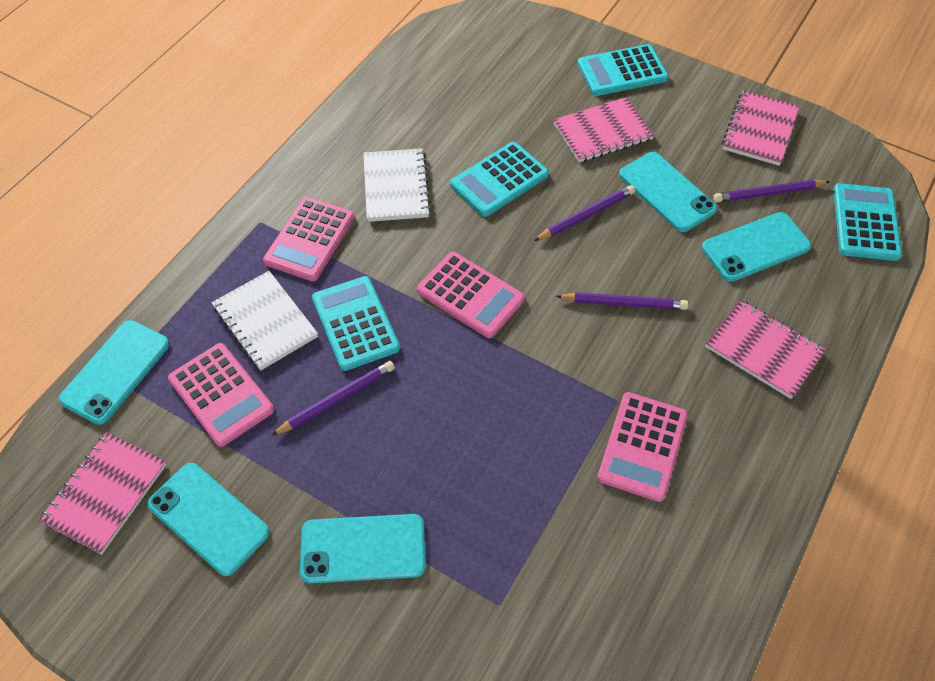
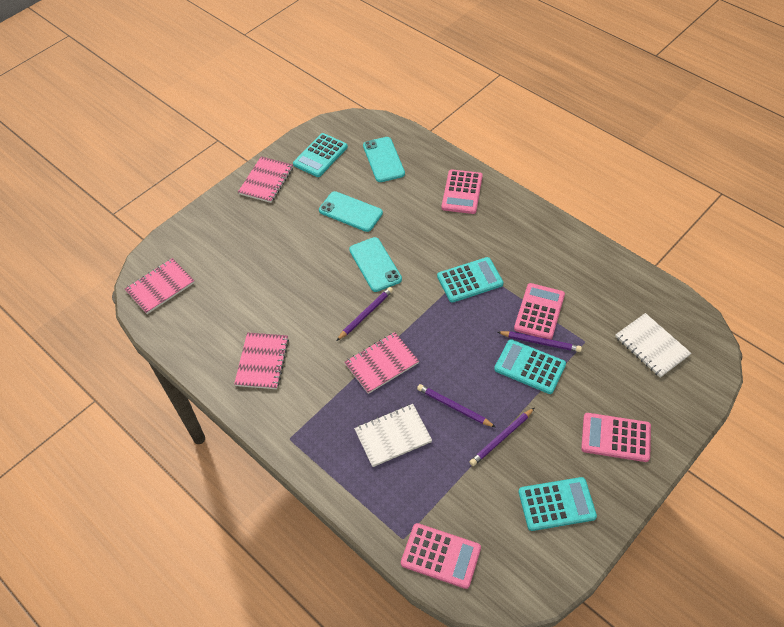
turquoise phone: [59,320,170,425] [147,463,270,576] [300,514,426,584] [619,152,717,232] [702,212,811,282] = 5 -> [319,191,383,232] [349,237,402,292] [363,137,405,182] = 3

